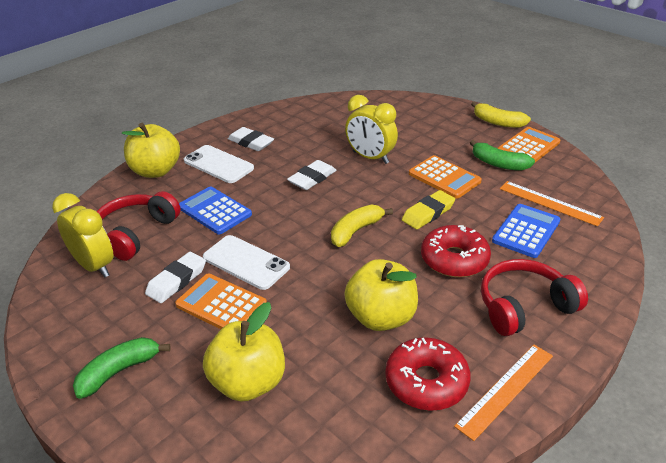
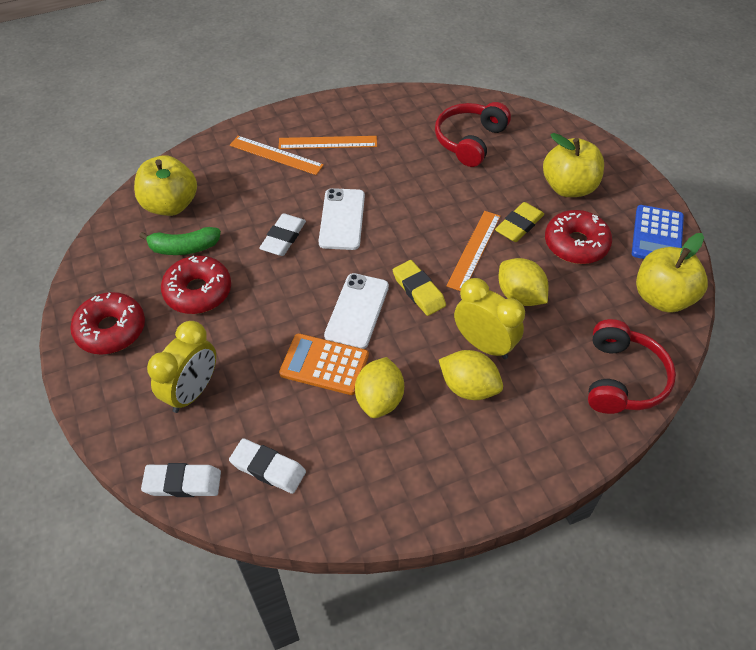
blue calculator: [179,186,252,235] [492,204,561,258] = 2 -> [632,205,684,259] = 1
green banana: [73,337,171,399] [470,140,535,171] = 2 -> [139,227,221,255] = 1
orange calculator: [175,273,267,329] [409,155,482,199] [497,127,560,162] = 3 -> [279,333,369,395] = 1
orange ruler: [454,345,553,441] [500,181,604,226] = 2 -> [230,136,324,175] [279,136,377,149] [446,211,501,291] = 3
red donut: [385,337,471,411] [421,225,491,278] = 2 -> [70,292,145,355] [161,256,231,314] [545,210,612,264] = 3
yellow banana: [331,205,393,247] [471,101,531,128] = 2 -> none = 0
yellow eraser: [402,190,455,229] = 1 -> [393,260,446,316] [495,202,544,242] = 2
yellow lemon: none = 0 -> [355,357,404,418] [439,350,503,400] [499,258,548,306] = 3

